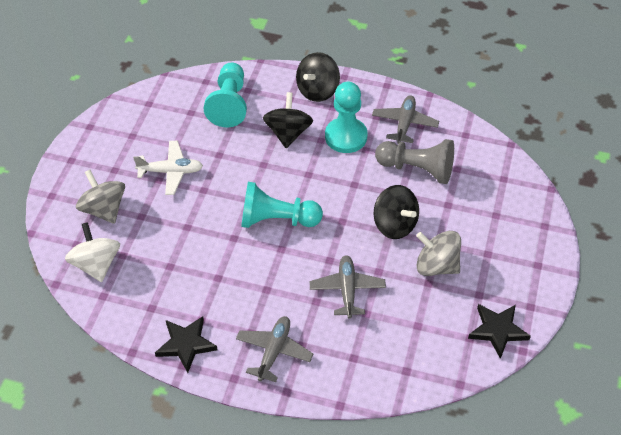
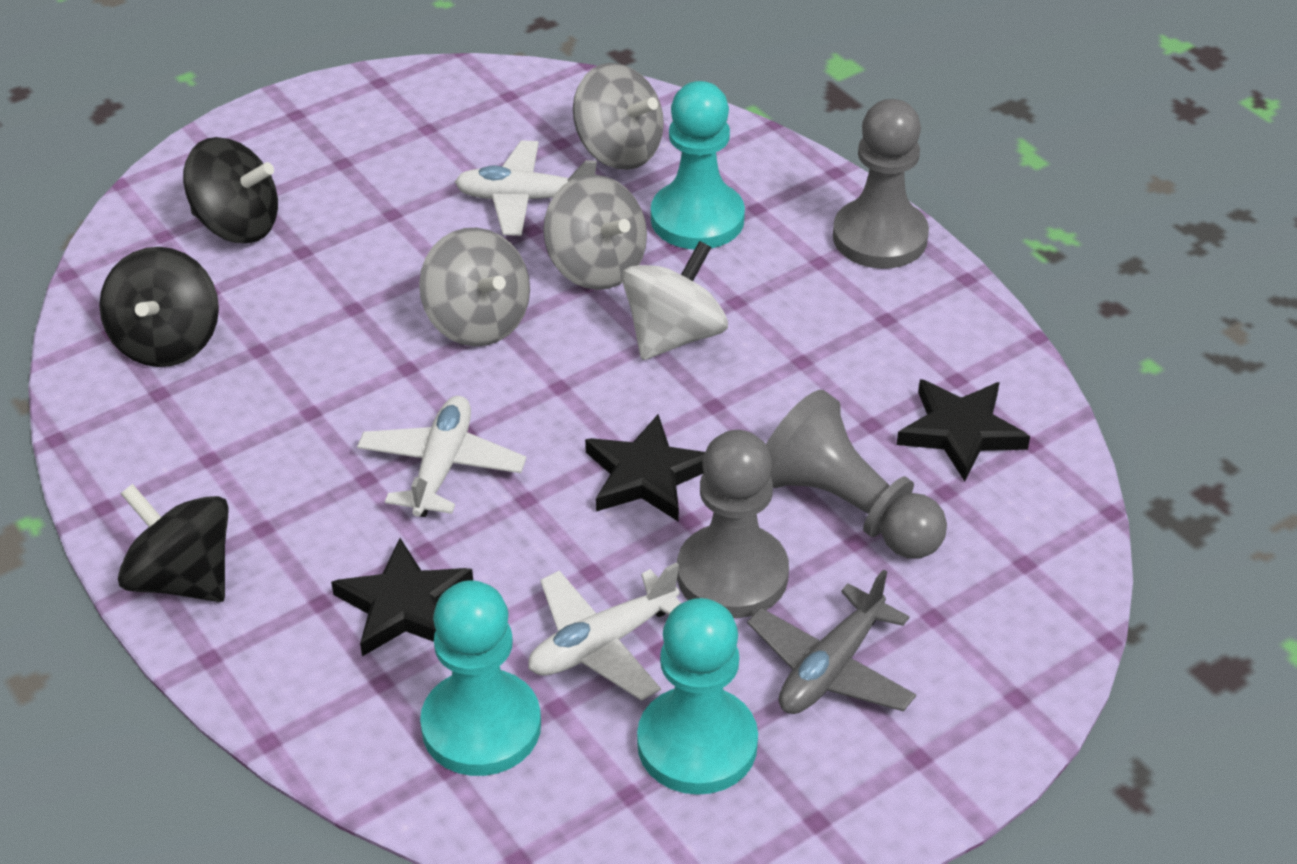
black star: [155,316,218,373] [468,304,531,359] = 2 -> [331,538,473,656] [585,414,705,522] [897,379,1030,481] = 3
grey pawn: [375,139,454,184] = 1 -> [677,430,789,618] [766,390,947,559] [833,99,929,269] = 3
grey plane: [236,316,313,382] [310,255,386,319] [372,95,439,144] = 3 -> [747,569,916,714] = 1
grey spinning top: [76,170,125,224] [416,231,461,276] = 2 -> [419,228,530,346] [543,174,647,290] [573,63,664,170] = 3
white plane: [133,141,203,195] = 1 -> [357,396,526,517] [455,140,597,236] [528,562,681,701] = 3

